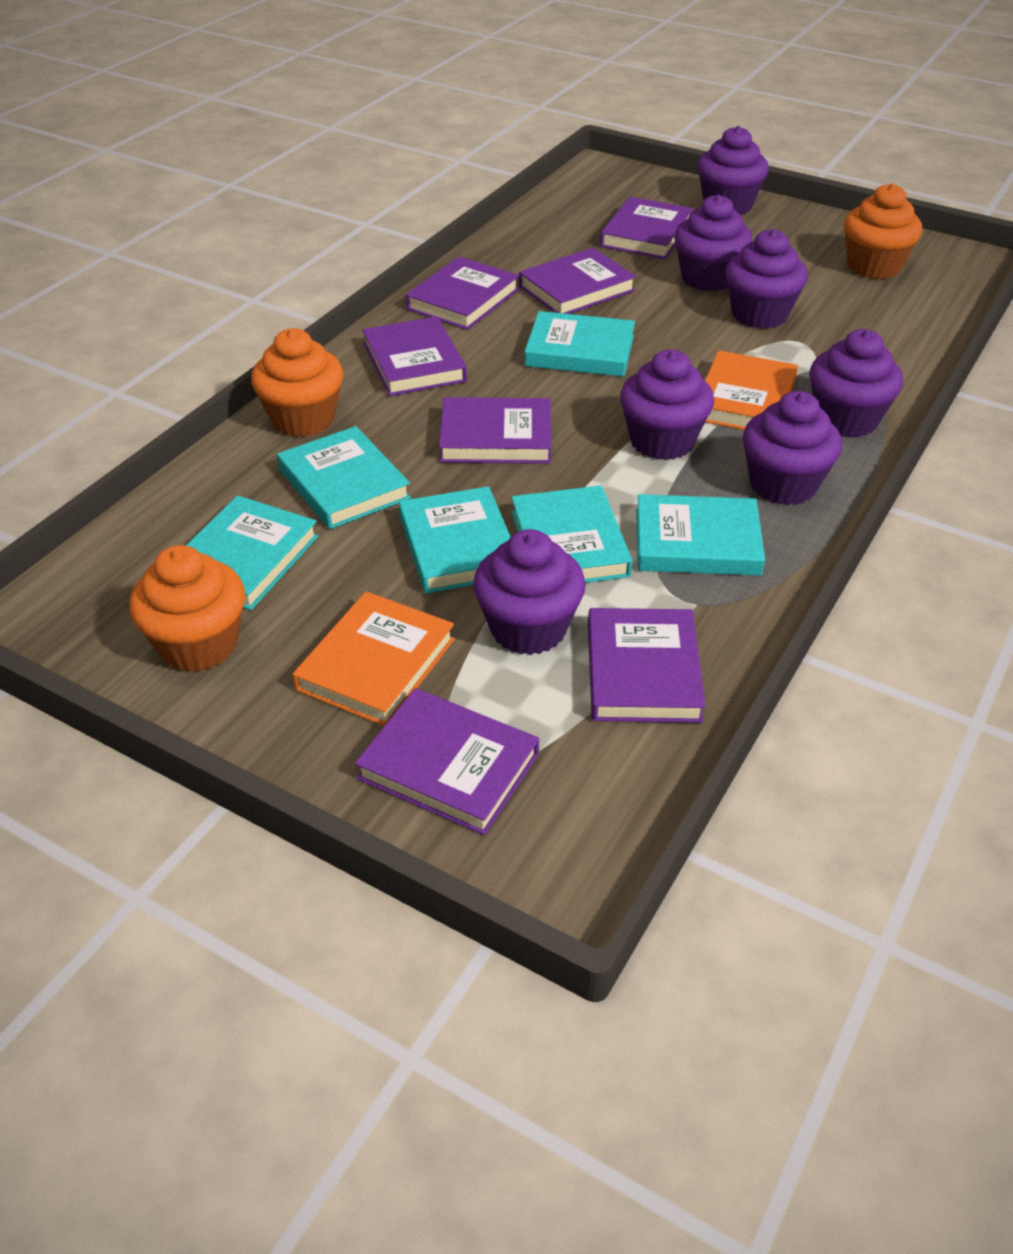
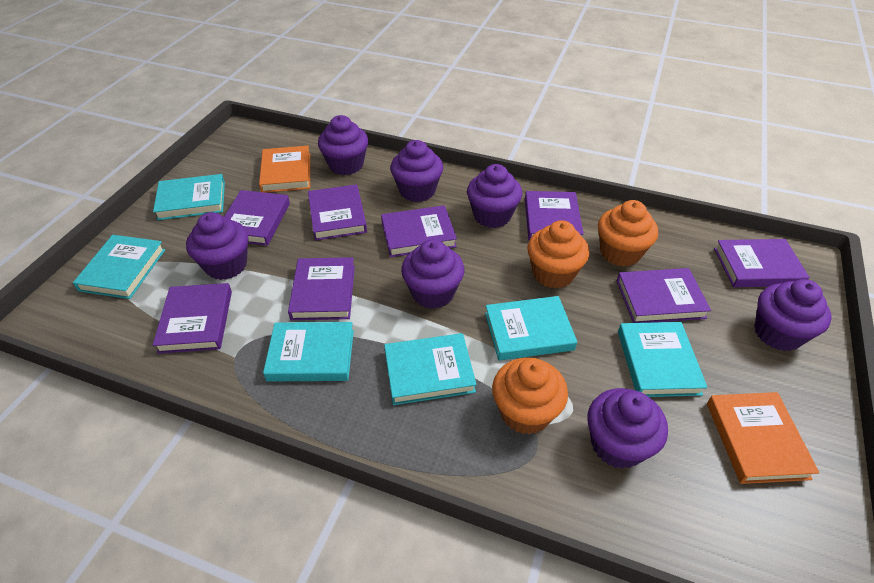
purple book: [355,688,539,835] [362,317,467,396] [405,257,519,330] [439,397,551,464] [519,248,636,314] [588,608,706,723] [600,197,693,259] = 7 -> [153,283,232,354] [224,190,290,246] [288,257,355,320] [308,184,367,241] [381,205,457,257] [525,191,584,240] [617,268,711,323] [714,239,809,287] = 8

